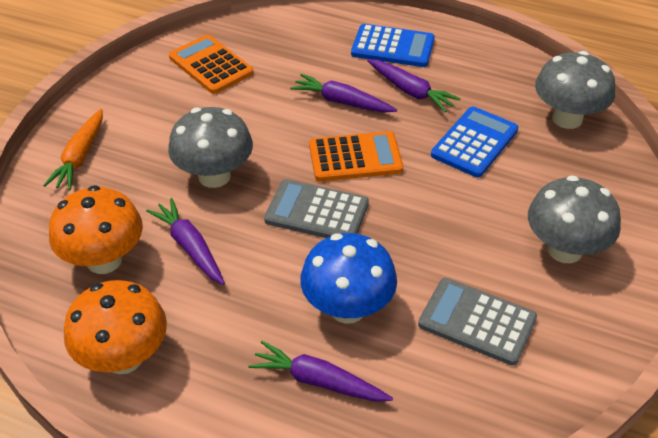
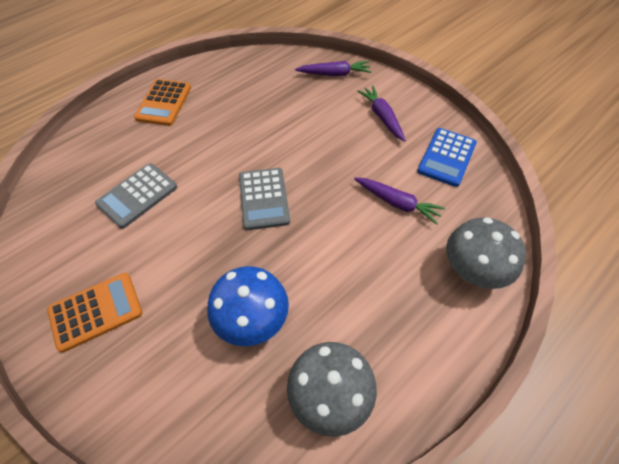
blue calculator: [351,24,435,67] [431,107,518,177] = 2 -> [417,128,477,187] = 1
grey mushroom: [168,107,253,188] [528,175,621,263] [535,51,615,129] = 3 -> [287,342,377,437] [446,217,526,289] = 2
orange carrot: [43,109,103,190] = 1 -> none = 0
orange mushroom: [49,185,143,274] [64,280,167,374] = 2 -> none = 0
purple carrot: [146,198,225,285] [248,341,393,402] [290,74,397,113] [367,59,461,112] = 4 -> [295,61,372,76] [354,178,445,225] [357,86,406,142] = 3

